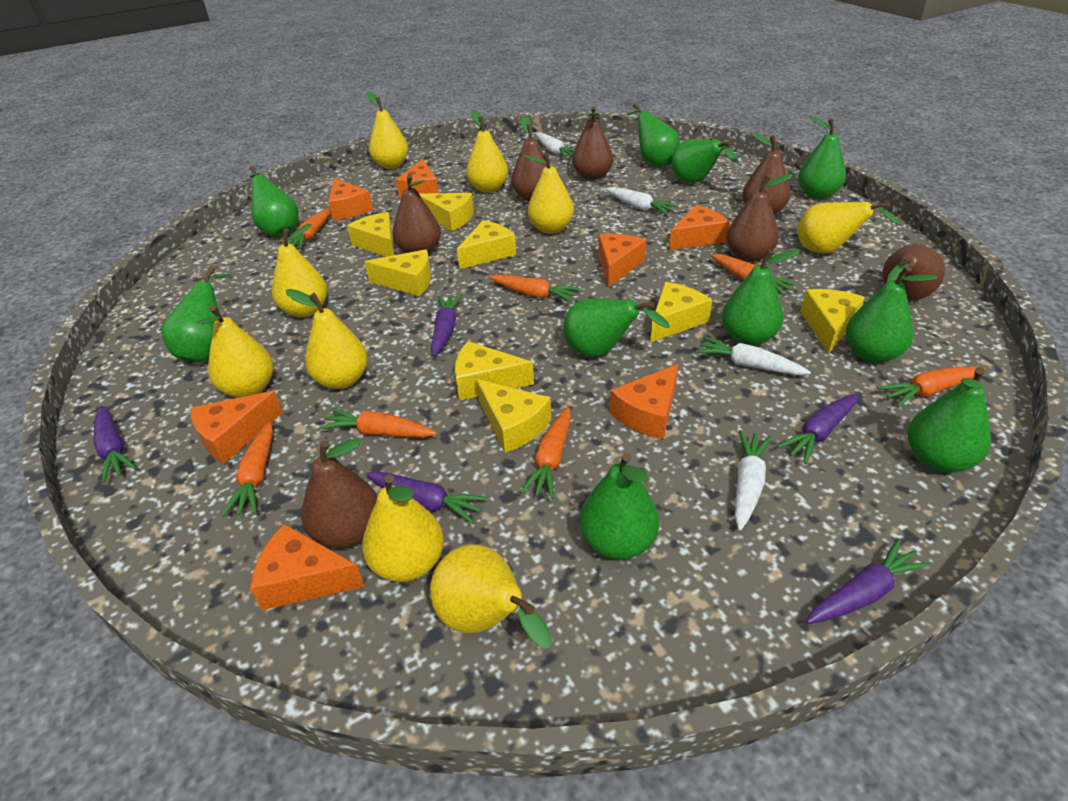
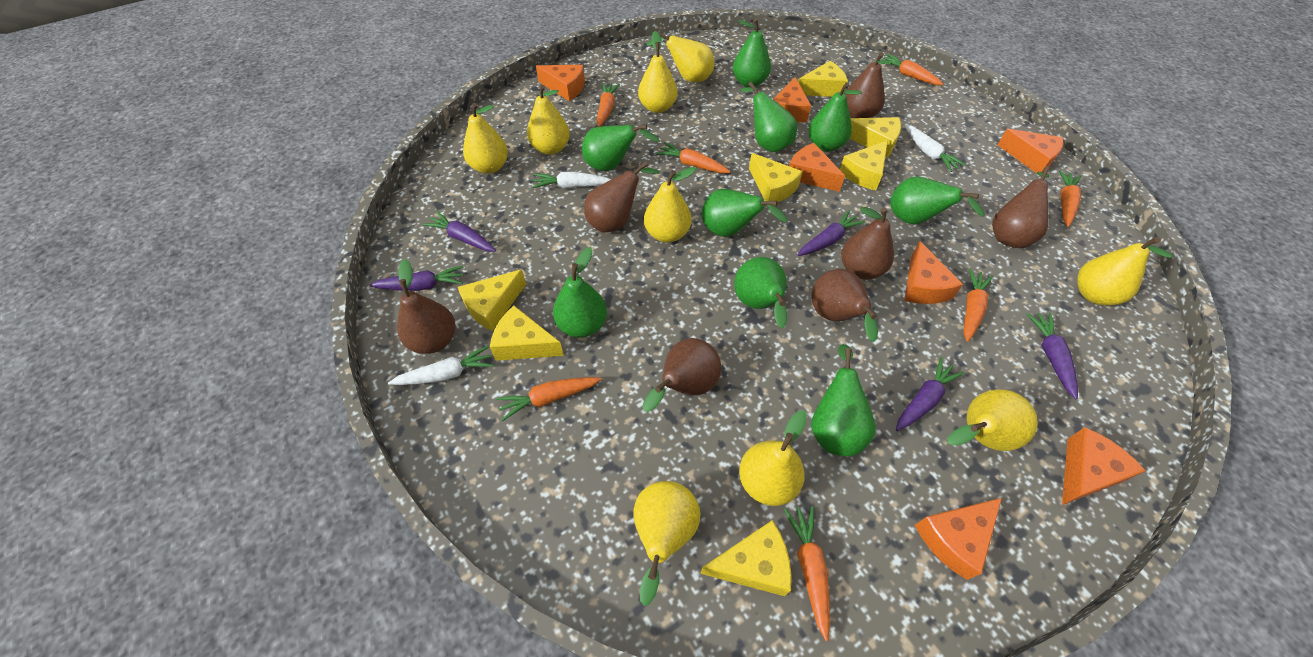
green pear: [161,266,231,362] [250,166,299,237] [563,298,670,357] [579,453,659,560] [627,103,680,167] [671,139,738,183] [722,249,801,346] [798,115,846,199] [846,266,938,363] [908,367,991,473] = 10 -> [553,247,607,338] [582,124,660,171] [702,189,788,237] [733,18,771,87] [734,257,787,328] [740,81,797,152] [808,82,862,152] [811,344,876,456] [890,176,985,224] = 9
white carrot: [536,132,574,158] [606,187,678,215] [696,337,811,375] [735,430,772,531] = 4 -> [388,345,494,385] [532,172,612,189] [904,124,966,172] = 3
yellow cheese: [347,212,394,257] [365,249,431,296] [419,193,474,231] [455,341,534,401] [457,220,516,269] [476,379,551,453] [650,282,712,343] [800,289,865,354] = 8 -> [458,269,526,331] [490,306,564,361] [700,520,791,596] [749,153,803,205] [798,61,848,97] [840,140,888,191] [850,117,901,157] = 7

